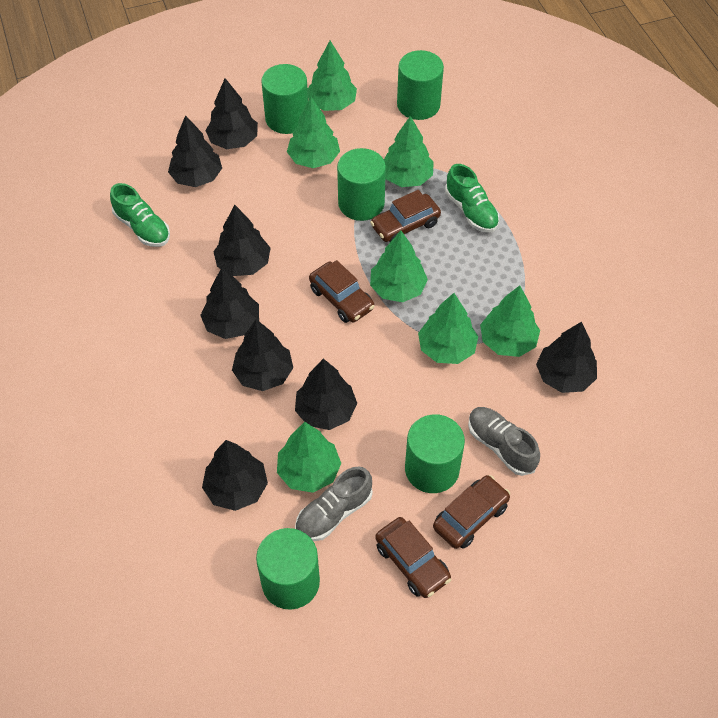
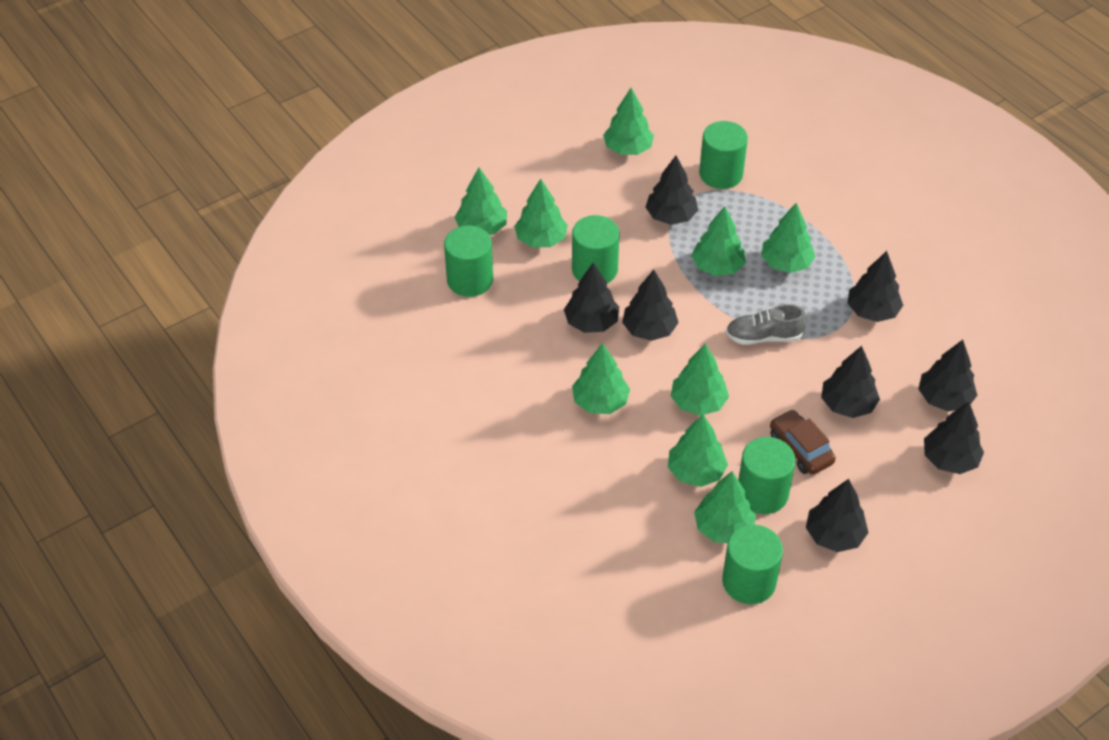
brown car: [309,260,375,323] [370,190,441,242] [375,517,451,598] [433,475,510,549] = 4 -> [770,409,836,475] = 1
green shoe: [110,183,170,247] [445,164,500,233] = 2 -> none = 0
green tree: [277,422,341,493] [287,97,340,168] [308,41,357,111] [370,230,428,302] [384,116,434,187] [418,293,478,364] [480,285,540,357] = 7 -> [455,168,507,235] [514,178,568,248] [572,343,630,414] [603,88,654,155] [668,414,728,487] [671,344,729,416] [691,206,745,276] [694,471,756,543] [761,203,816,273] = 9
grey shoe: [295,466,373,541] [468,407,540,476] = 2 -> [726,304,807,345] = 1

